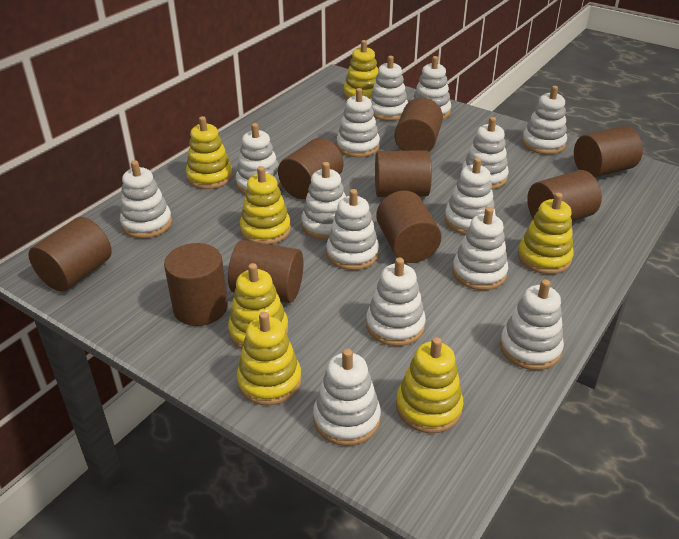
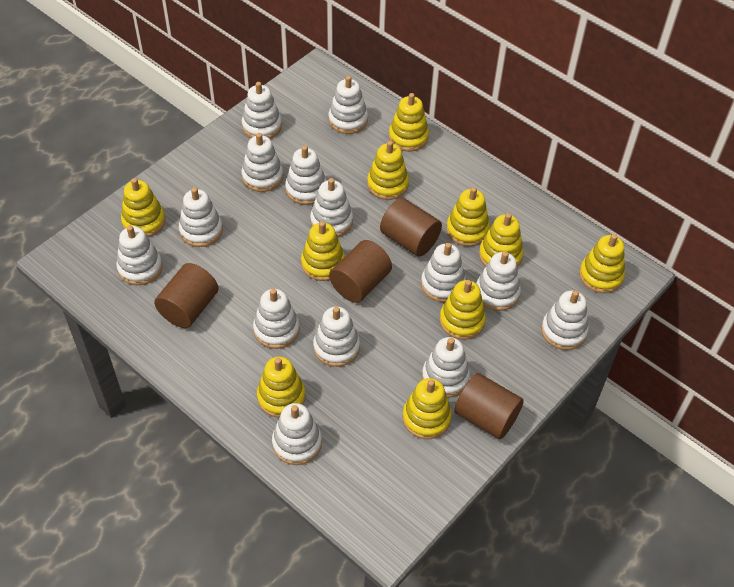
brown cylinder: [29,217,112,292] [164,243,228,326] [228,240,304,303] [278,138,343,199] [375,150,432,197] [376,191,442,263] [394,98,443,152] [527,170,602,222] [574,126,643,177] = 9 -> [154,263,219,328] [329,240,392,303] [380,198,442,257] [454,373,524,439] = 4
yellow stacking toy: [186,116,233,189] [228,263,288,349] [237,312,302,405] [240,166,291,244] [344,40,378,99] [396,337,463,433] [518,193,574,274] = 7 -> [121,178,165,237] [257,356,305,418] [301,221,345,281] [367,141,409,200] [389,93,429,151] [403,378,452,439] [440,280,486,340] [446,187,490,246] [479,213,524,267] [579,234,625,293] = 10

